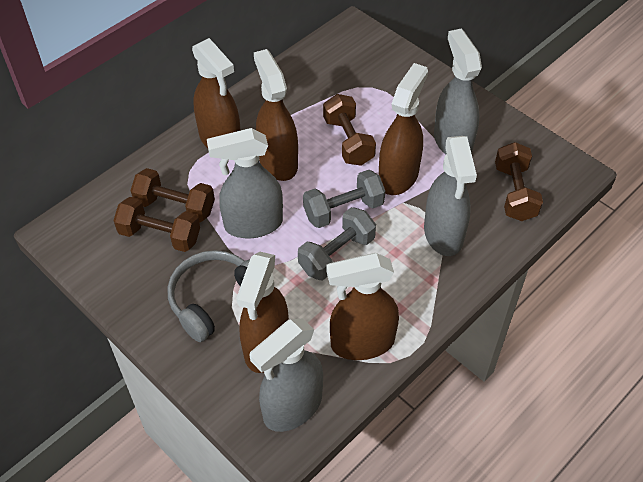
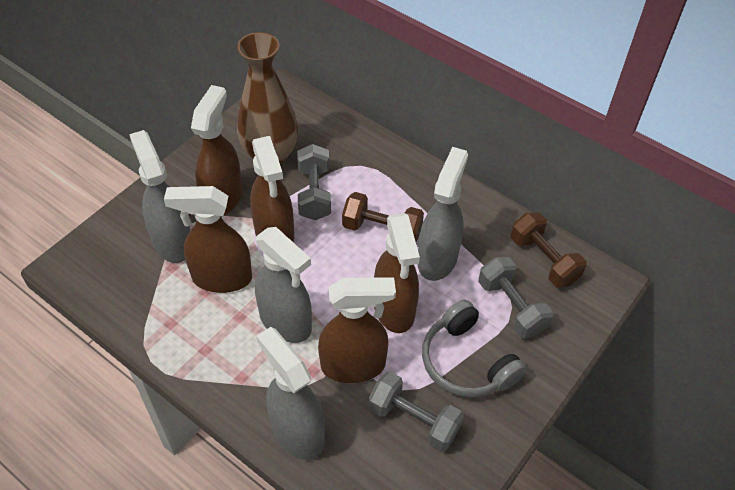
brown dumbbell: [113,197,200,252] [130,168,215,223] [323,94,376,166] [495,142,543,221] = 4 -> [342,192,424,242] [511,212,586,288] = 2
brown vase: none = 0 -> [237,32,298,165] = 1
grey dumbbell: [298,207,376,280] [303,170,385,228] = 2 -> [297,144,331,220] [368,372,464,452] [478,257,553,338] = 3

